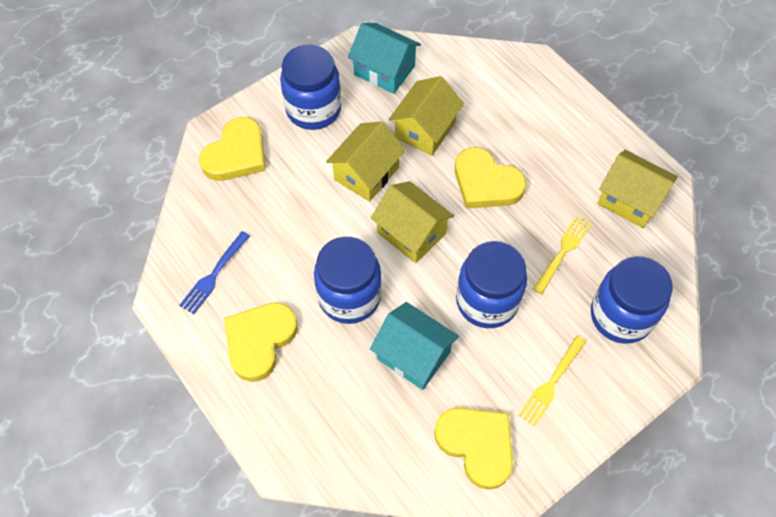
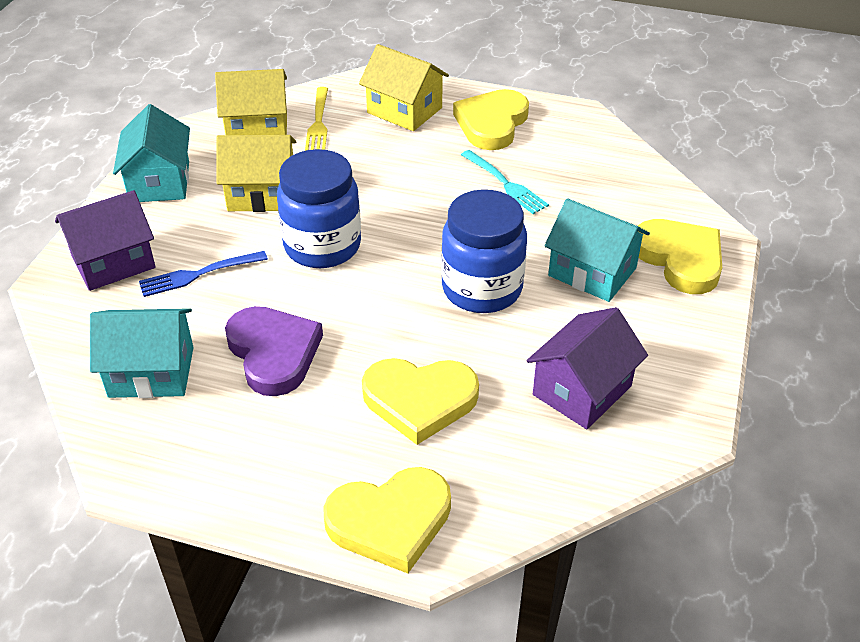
blue jar: [280,45,341,130] [314,236,382,324] [456,241,527,328] [591,256,673,344] = 4 -> [277,149,361,268] [441,189,527,313] = 2
purple heart: none = 0 -> [225,306,323,396] = 1
purple house: none = 0 -> [55,190,156,291] [526,307,648,429] = 2
turquoise fork: none = 0 -> [461,150,549,214] = 1
turquoise house: [348,23,421,94] [370,302,459,390] = 2 -> [90,308,194,398] [113,104,190,202] [544,198,650,302] = 3
yellow fork: [519,336,586,426] [533,215,592,294] = 2 -> [305,87,328,151] = 1
yellow house: [326,121,406,202] [371,181,454,263] [389,76,464,156] [597,150,678,228] = 4 -> [215,69,287,135] [217,135,296,212] [359,44,449,131] = 3

